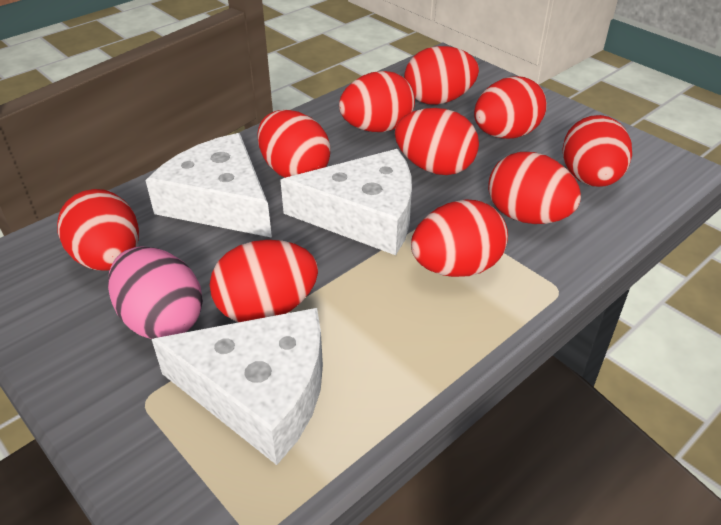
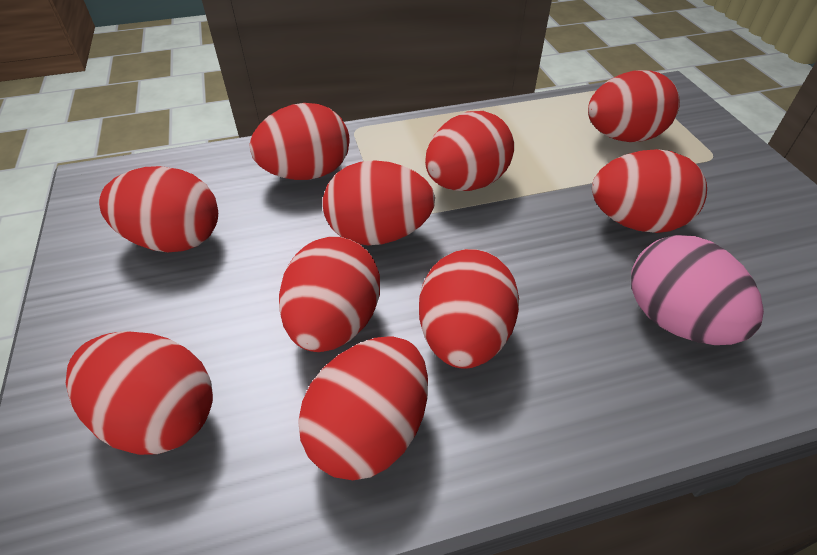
white cheese: [145,133,272,238] [152,308,323,465] [280,149,412,255] = 3 -> none = 0

